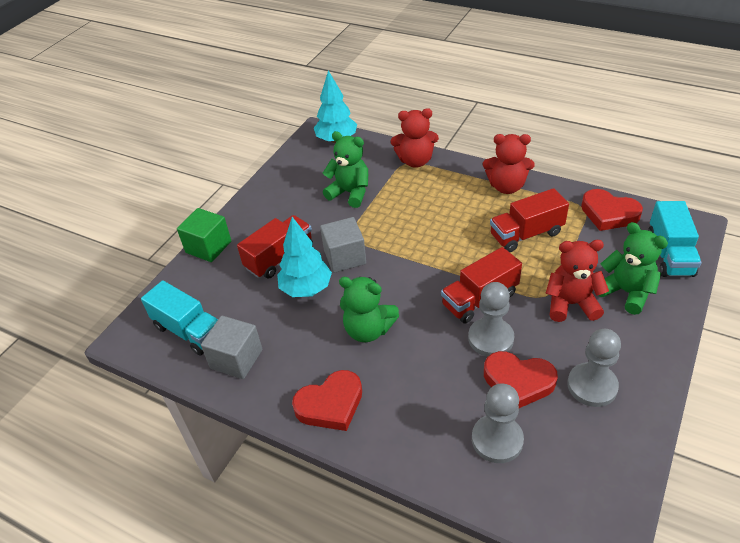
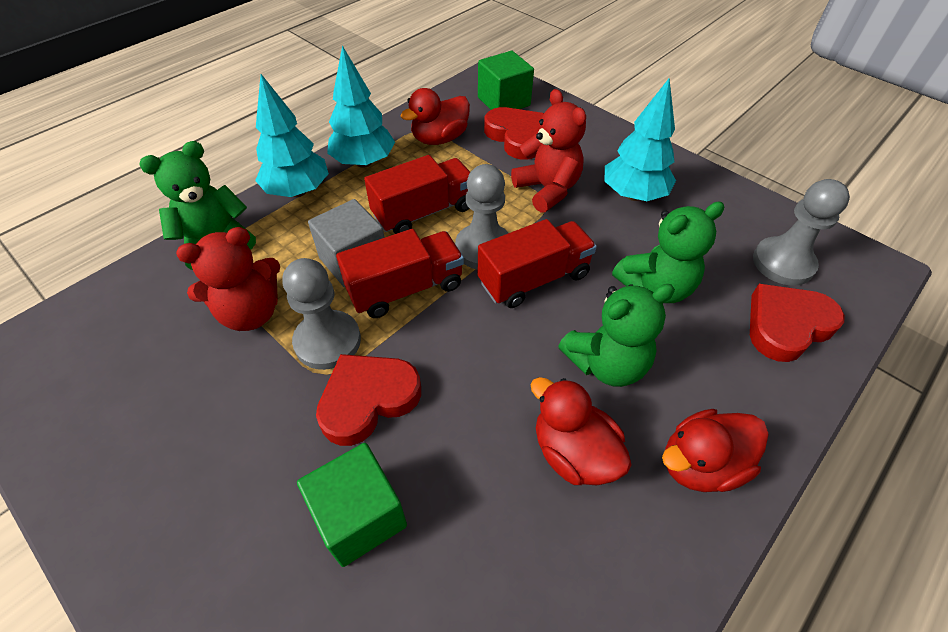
green cube: [177,208,231,262] = 1 -> [297,443,407,567] [478,51,534,110] = 2
grey cube: [201,316,262,379] [320,217,366,273] = 2 -> [308,199,384,288] = 1
red duck: none = 0 -> [400,88,470,145] [531,377,632,485] [662,409,768,492] = 3
red teddy bear: [391,108,439,168] [483,134,534,194] [546,240,609,322] = 3 -> [176,227,280,331] [511,89,586,213] = 2
turquoise tree: [277,217,332,297] [314,70,357,143] = 2 -> [255,74,329,197] [327,45,395,168] [605,79,676,201] = 3
turquoise truck: [141,280,218,356] [648,201,701,277] = 2 -> none = 0

